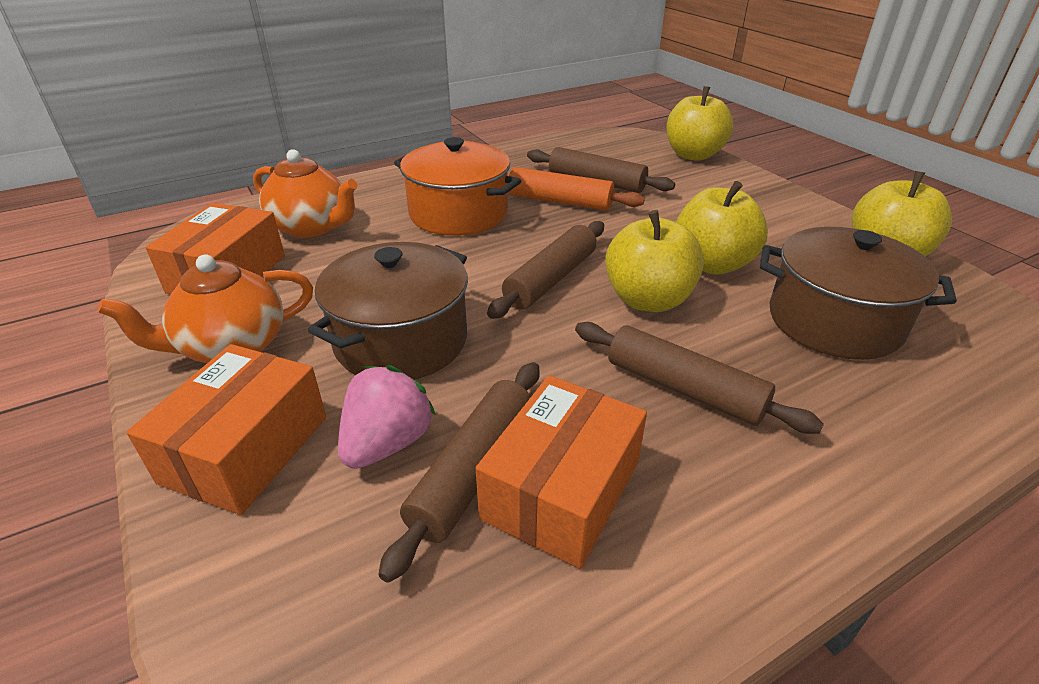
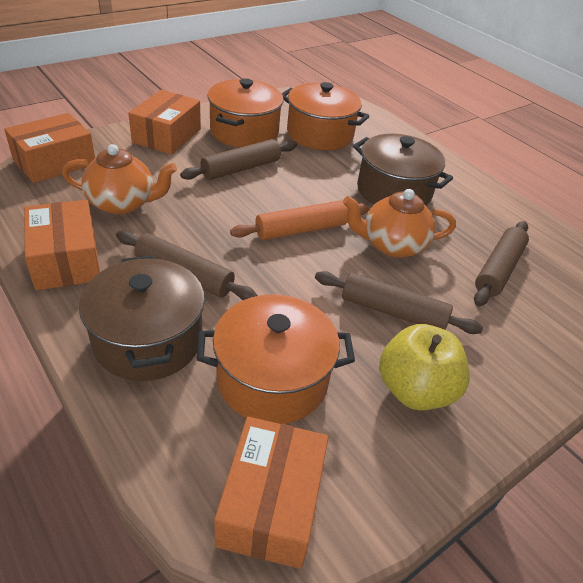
orange box: [127,344,326,515] [146,203,285,294] [476,375,647,569] = 3 -> [4,113,95,183] [24,200,100,290] [128,90,201,155] [214,417,328,569] = 4
orange pot: [394,137,521,236] = 1 -> [197,294,355,424] [207,78,284,147] [282,82,370,150] = 3
pink strawberry: [338,365,436,469] = 1 -> none = 0
yellow apple: [605,210,704,312] [667,86,733,161] [676,181,768,275] [851,171,952,257] = 4 -> [379,324,470,410] = 1

